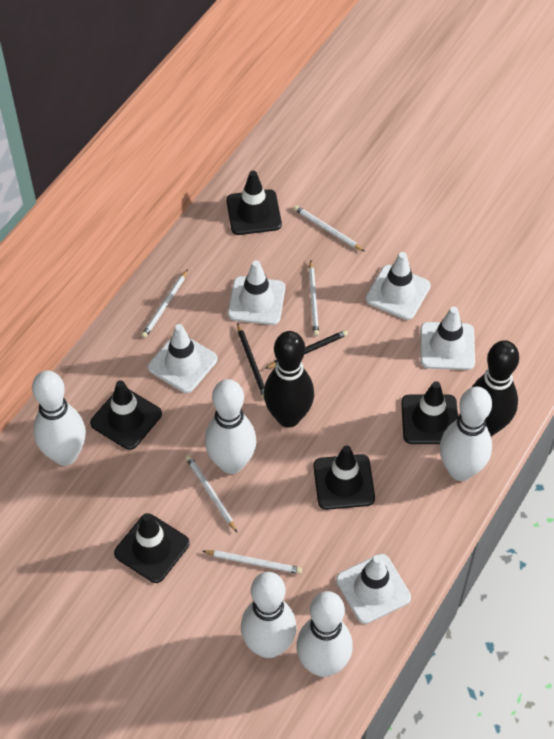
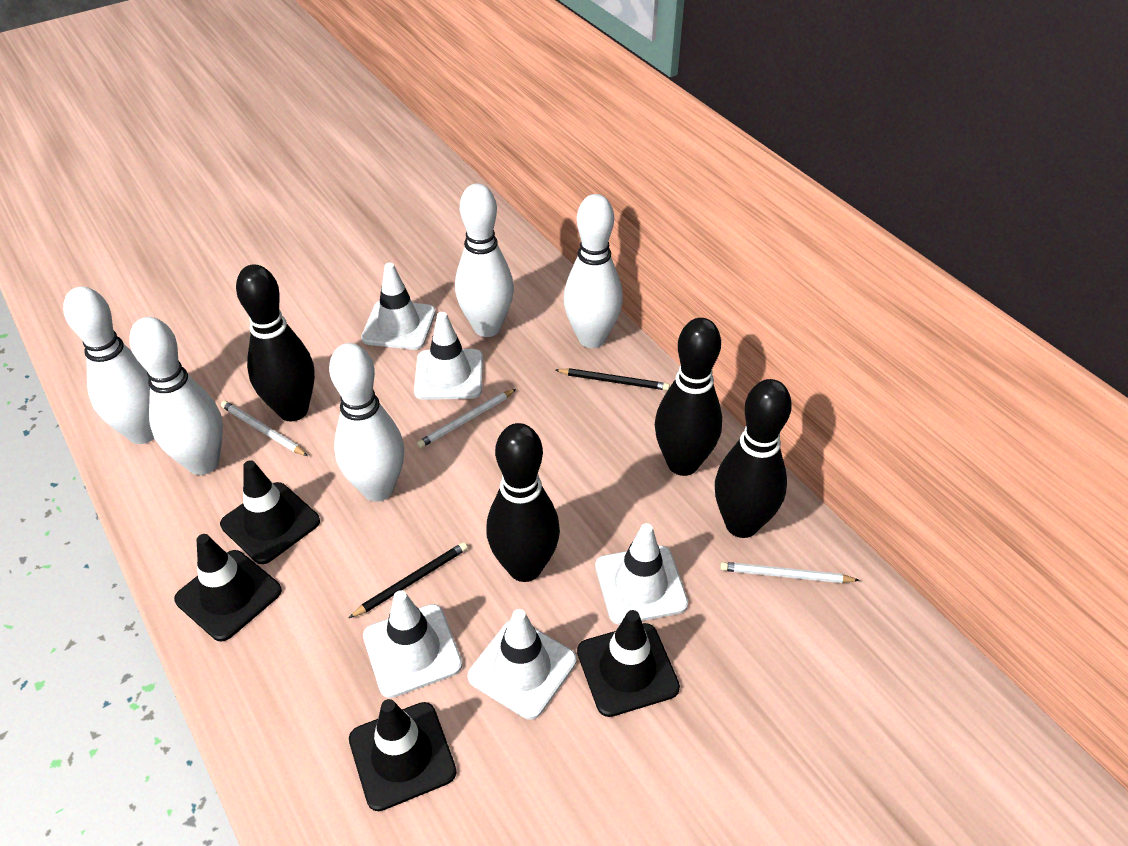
black bowling pin: [264,331,314,428] [471,340,519,436] = 2 -> [236,264,315,421] [486,423,560,582] [655,318,722,476] [715,379,792,538] = 4
black traffic cone: [90,380,162,450] [114,513,190,583] [226,171,282,235] [313,445,375,510] [401,381,458,444] = 5 -> [174,534,282,641] [220,460,320,564] [349,699,457,811] [577,610,680,717] = 4
white pencil: [141,269,188,338] [186,455,237,532] [203,550,302,574] [294,205,364,251] [309,260,319,336] = 5 -> [221,401,308,456] [417,389,516,448] [720,562,860,583] = 3

